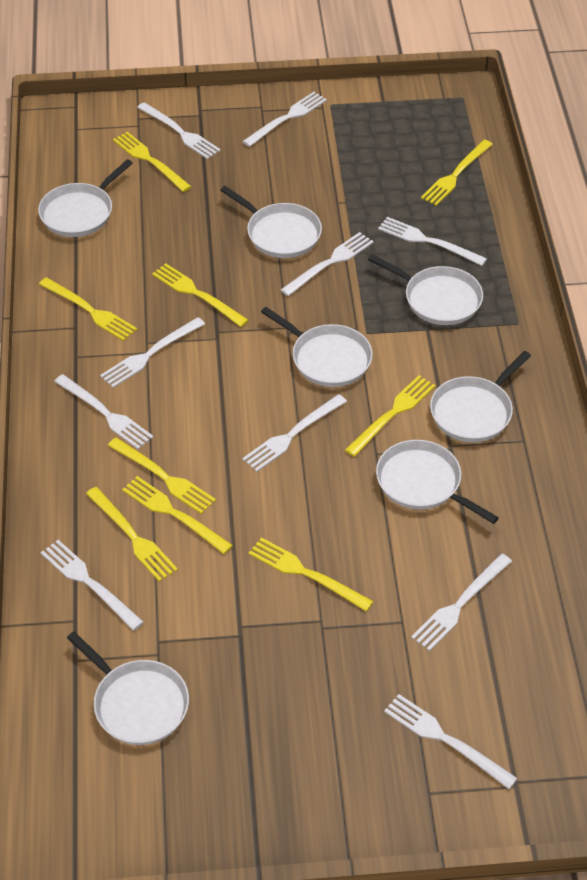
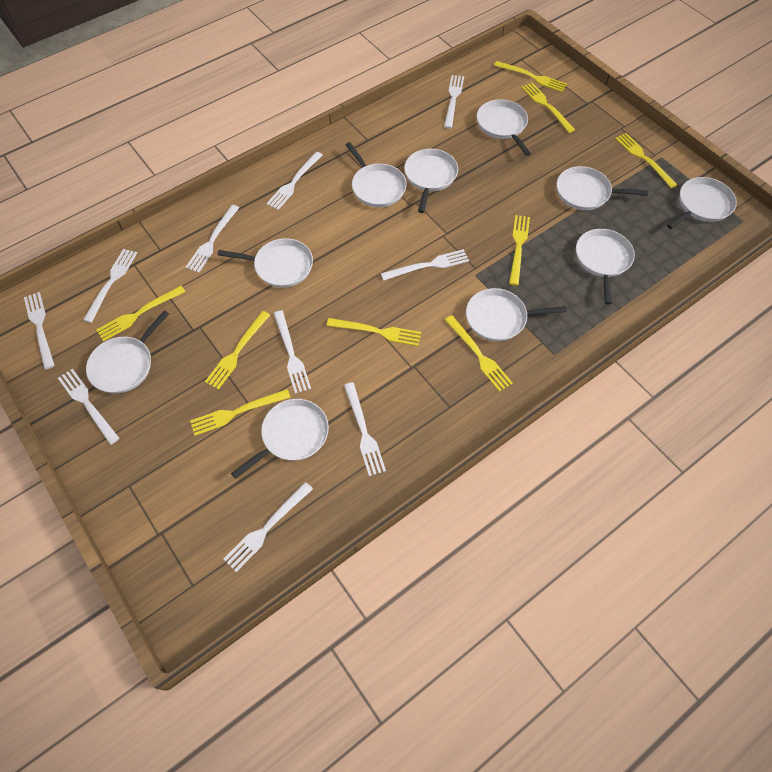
white pan: [38,159,133,237] [67,631,189,745] [220,186,322,258] [261,307,373,387] [368,254,483,325] [376,440,499,524] [430,351,531,442] = 7 -> [86,310,169,393] [218,238,313,288] [231,399,329,479] [345,142,407,207] [404,149,458,213] [466,288,567,341] [477,99,531,156] [556,166,648,210] [576,229,635,305] [667,177,737,229] = 10

